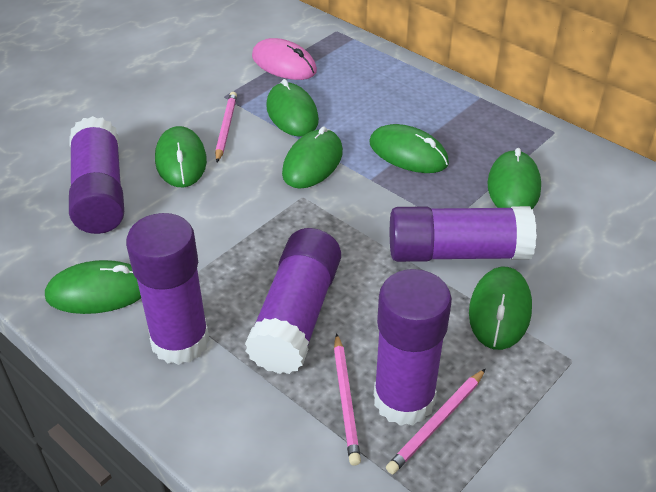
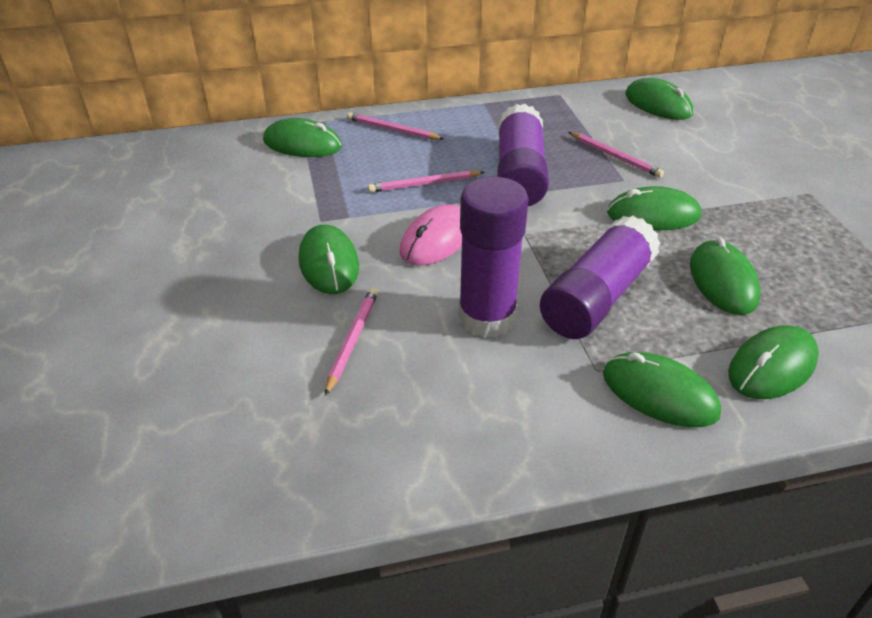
pink pencil: [215,92,237,162] [334,333,361,465] [386,369,486,474] = 3 -> [325,288,378,396] [347,112,444,140] [368,170,484,193] [569,132,664,178] = 4
purple glue stick: [69,116,124,234] [126,213,210,365] [245,228,341,374] [374,269,452,426] [390,206,537,262] = 5 -> [459,176,529,338] [497,104,549,206] [540,215,661,339] = 3

